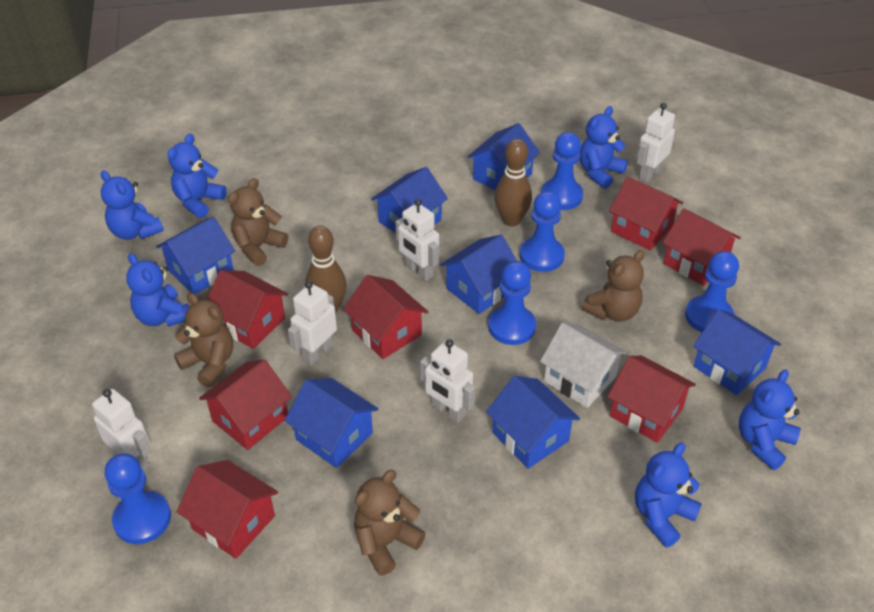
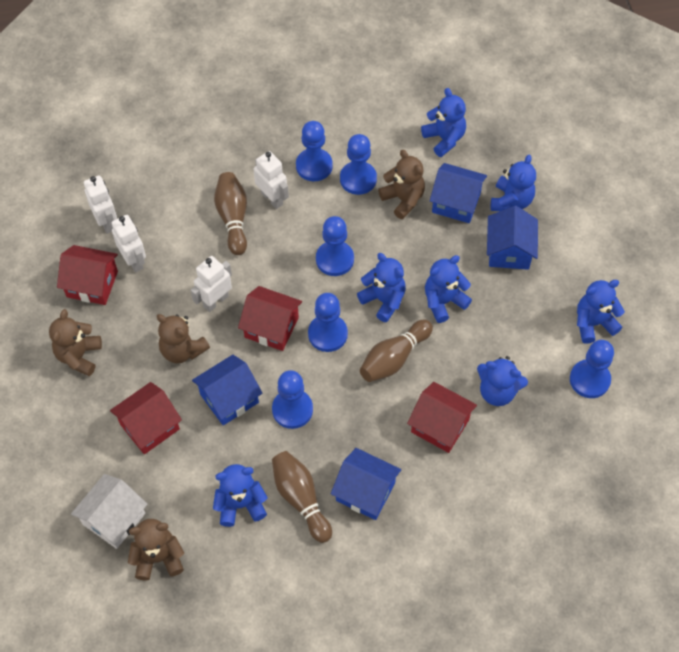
blue house: [156,217,235,294] [285,378,378,468] [371,167,448,233] [440,235,517,314] [468,123,540,190] [486,376,580,469] [693,309,781,395] = 7 -> [192,355,263,425] [331,448,401,520] [430,163,487,223] [487,206,538,270] = 4
blue pawn: [105,454,171,544] [488,261,536,345] [520,191,565,272] [541,132,583,210] [685,251,739,332] = 5 -> [272,370,313,429] [296,121,333,181] [308,293,348,352] [316,216,354,276] [340,134,377,195] [570,340,614,398] = 6
blue teddy bear: [100,171,164,240] [126,253,189,327] [167,134,227,218] [580,106,628,189] [635,443,702,547] [739,369,801,470] = 6 -> [213,464,267,527] [357,253,406,322] [421,88,466,157] [425,255,472,323] [477,356,528,406] [491,155,536,211] [577,280,625,344] = 7
brown bowling pin: [305,226,347,313] [494,139,532,226] = 2 -> [214,172,247,255] [272,451,332,543] [360,320,433,382] = 3
red house: [177,460,278,559] [199,359,292,450] [207,270,288,349] [343,275,428,359] [608,355,696,443] [609,177,683,251] [663,208,741,286] = 7 -> [57,245,118,305] [110,382,182,454] [238,286,302,351] [407,382,477,453] = 4
white robot: [92,389,152,469] [288,281,337,365] [396,199,439,281] [420,339,475,423] [637,103,675,182] = 5 -> [84,175,117,234] [112,215,146,273] [191,256,232,312] [254,151,289,209] = 4

